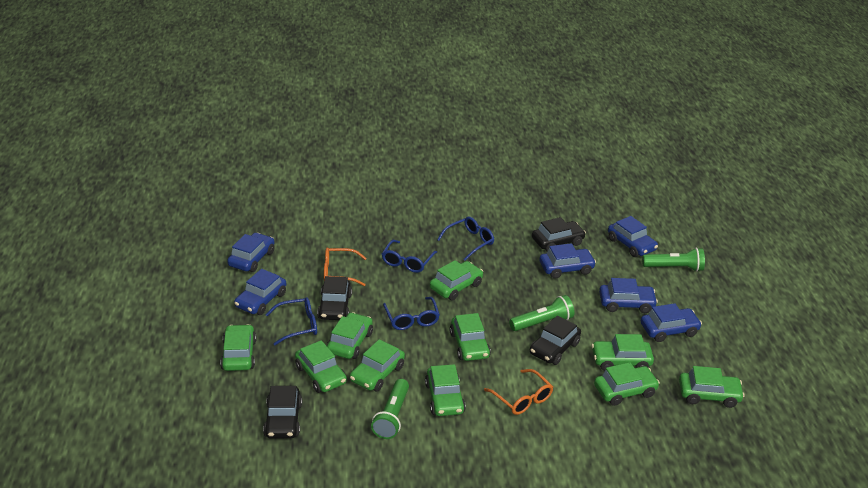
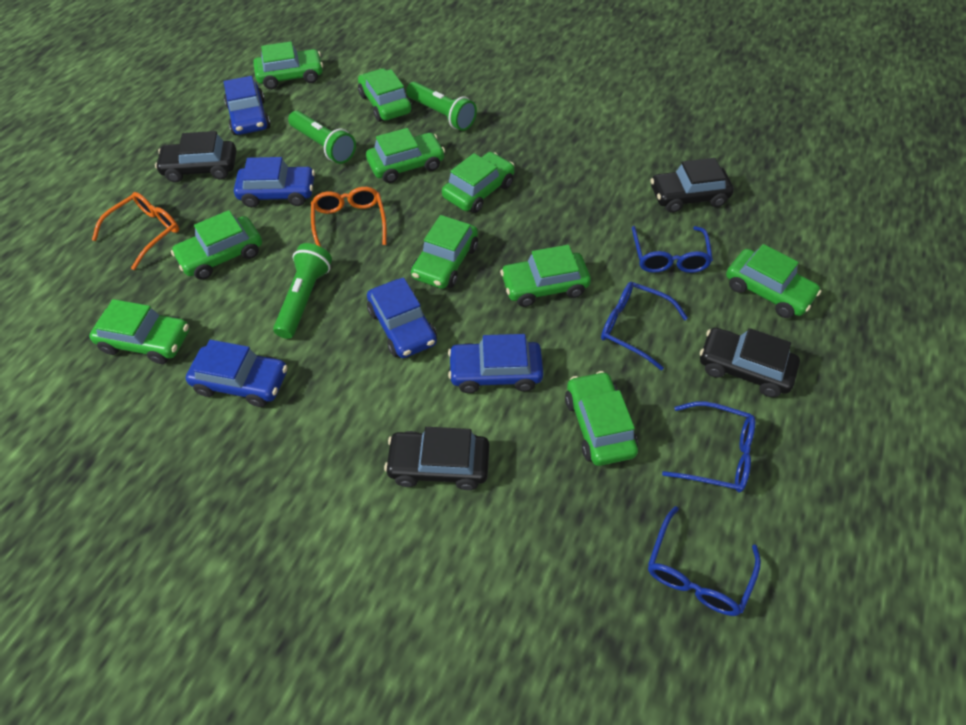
blue car: [227,233,275,272] [234,269,286,315] [539,243,596,279] [599,278,658,313] [608,216,658,257] [641,303,702,342] = 6 -> [186,340,288,407] [224,76,271,135] [234,157,315,207] [367,277,437,358] [448,334,543,393] = 5

